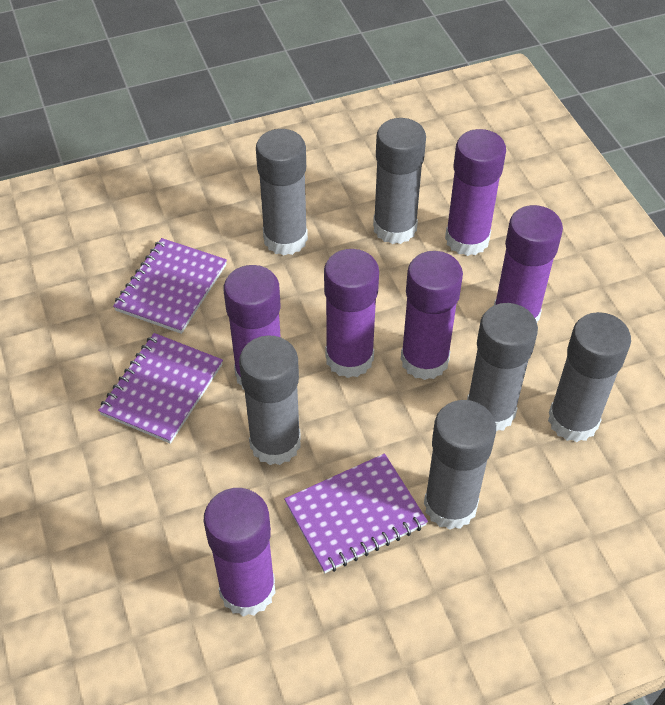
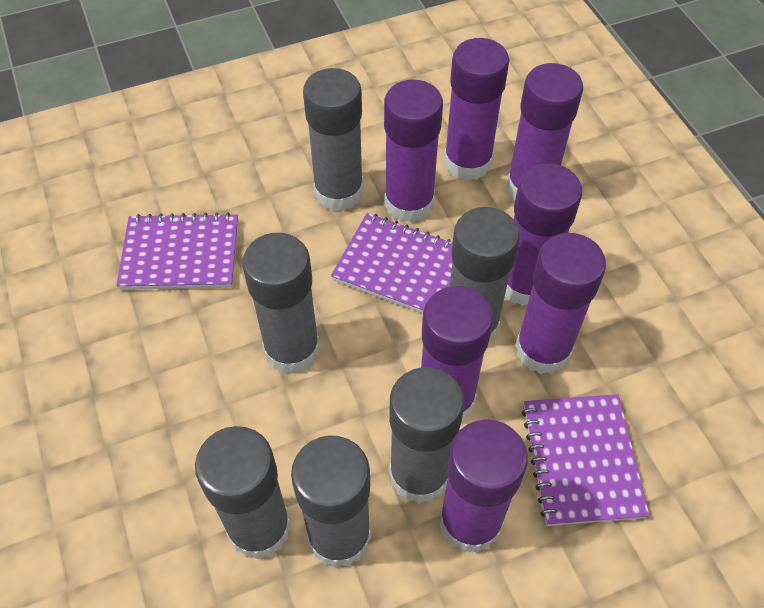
purple glue stick: [204,488,276,617] [224,265,281,390] [324,249,379,378] [401,251,463,380] [445,129,506,256] [494,205,563,322] = 6 -> [384,80,443,223] [421,286,493,421] [440,419,528,553] [444,38,509,181] [505,163,582,306] [506,63,583,200] [515,233,606,374] = 7

